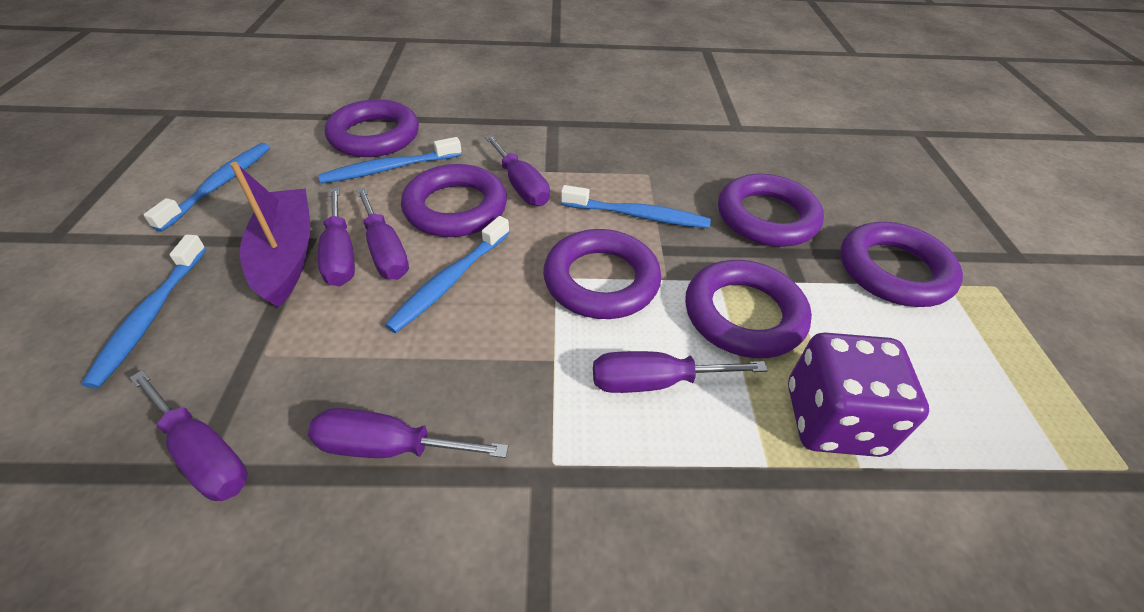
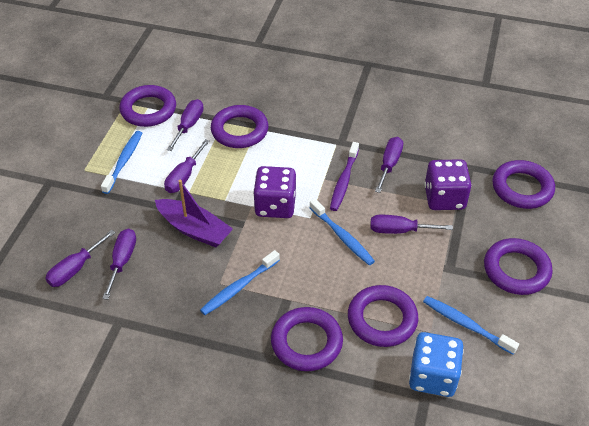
blue dice: none = 0 -> [409,332,464,397] = 1
blue toothbrush: [81,235,206,389] [143,143,270,232] [318,137,462,184] [385,216,510,333] [561,185,711,228] = 5 -> [101,131,142,194] [200,250,280,315] [310,199,375,265] [423,296,519,355] = 4
purple dice: [788,333,929,457] = 1 -> [253,166,296,218] [425,159,472,210] = 2
purple toothbrush: none = 0 -> [330,142,359,211] = 1

